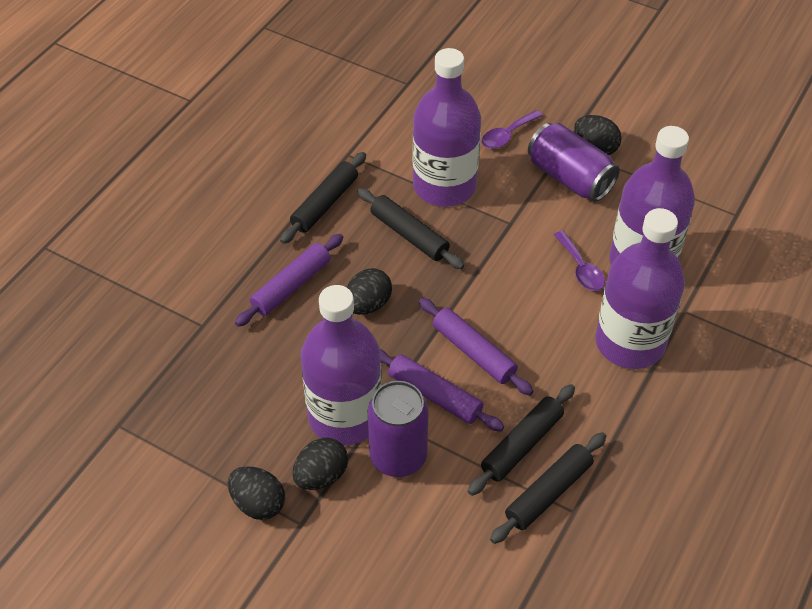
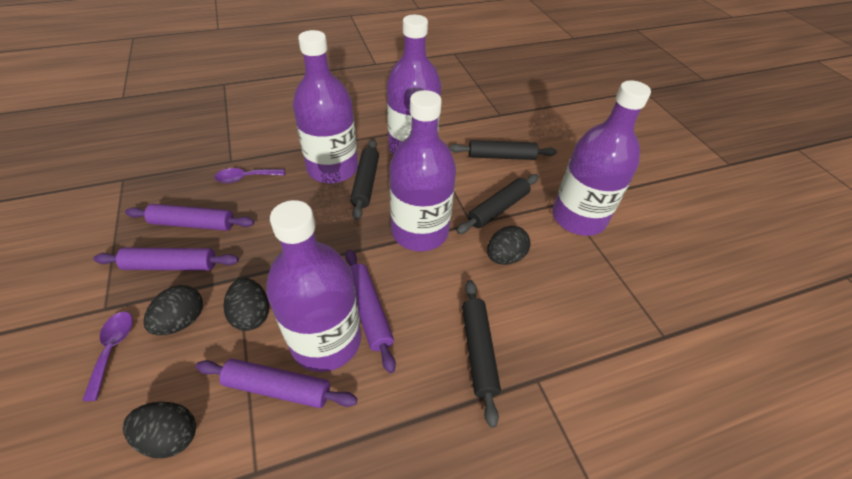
purple bottle: [301,285,382,445] [413,48,481,207] [595,208,685,369] [609,126,695,265] = 4 -> [266,200,361,372] [293,30,358,183] [387,15,441,155] [389,90,456,251] [552,80,651,236] = 5
purple can: [367,381,429,477] [528,123,620,201] = 2 -> none = 0
purple rolling pin: [235,234,343,327] [379,348,504,431] [419,298,534,395] = 3 -> [93,247,239,271] [125,204,254,231] [196,359,357,408] [345,249,396,373] = 4

